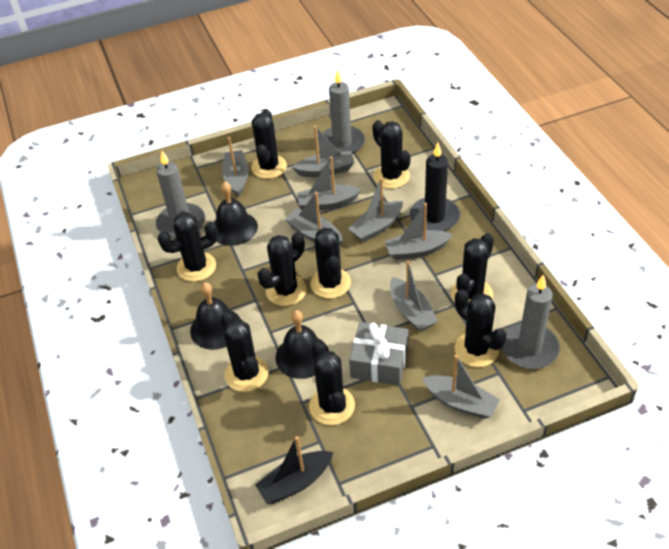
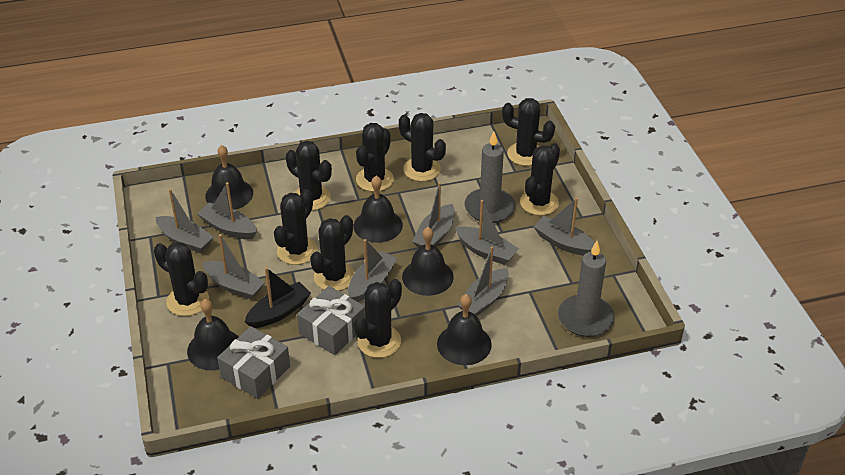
black bell: [190,282,240,350] [214,181,258,246] [276,310,329,379] = 3 -> [187,299,238,370] [205,145,253,210] [354,176,403,243] [402,227,454,296] [437,294,492,365] = 5
black candle: [410,143,460,231] = 1 -> none = 0
grey candle: [156,151,205,239] [323,69,365,154] [502,274,560,369] = 3 -> [465,132,516,223] [558,241,615,337] = 2
grey gift: [349,322,408,386] = 1 -> [217,326,290,399] [297,286,365,355] = 2

